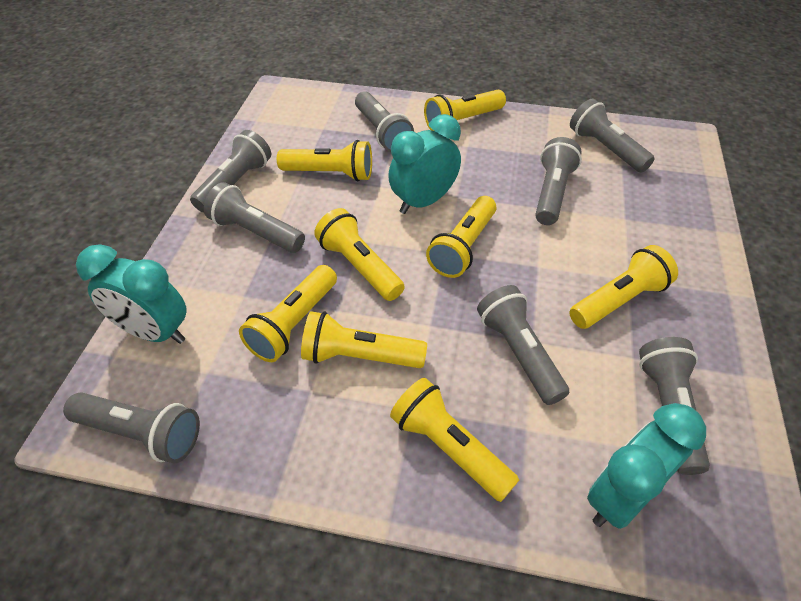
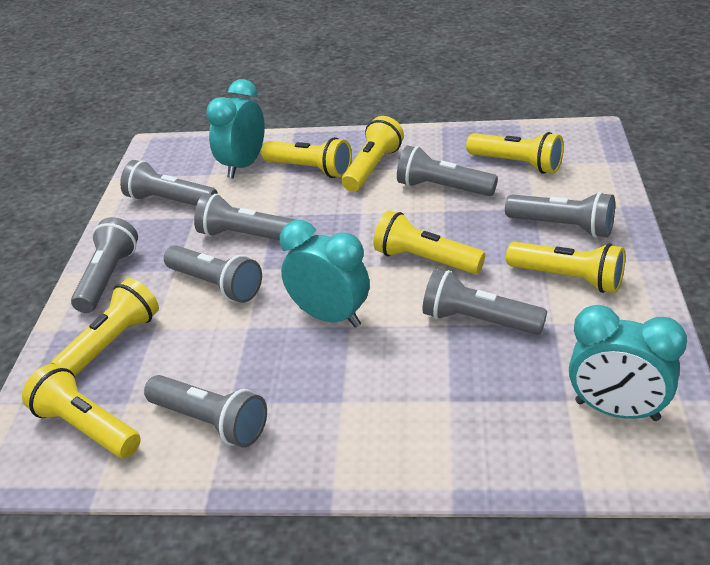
yellow flashlight: [239,265,337,362] [277,140,372,181] [301,311,427,368] [314,208,405,301] [390,378,519,502] [424,90,506,131] [426,196,497,278] [569,245,678,329] = 8 -> [22,364,141,458] [51,278,159,376] [261,137,352,178] [342,116,404,192] [373,210,485,274] [466,132,564,174] [506,242,625,293] = 7

